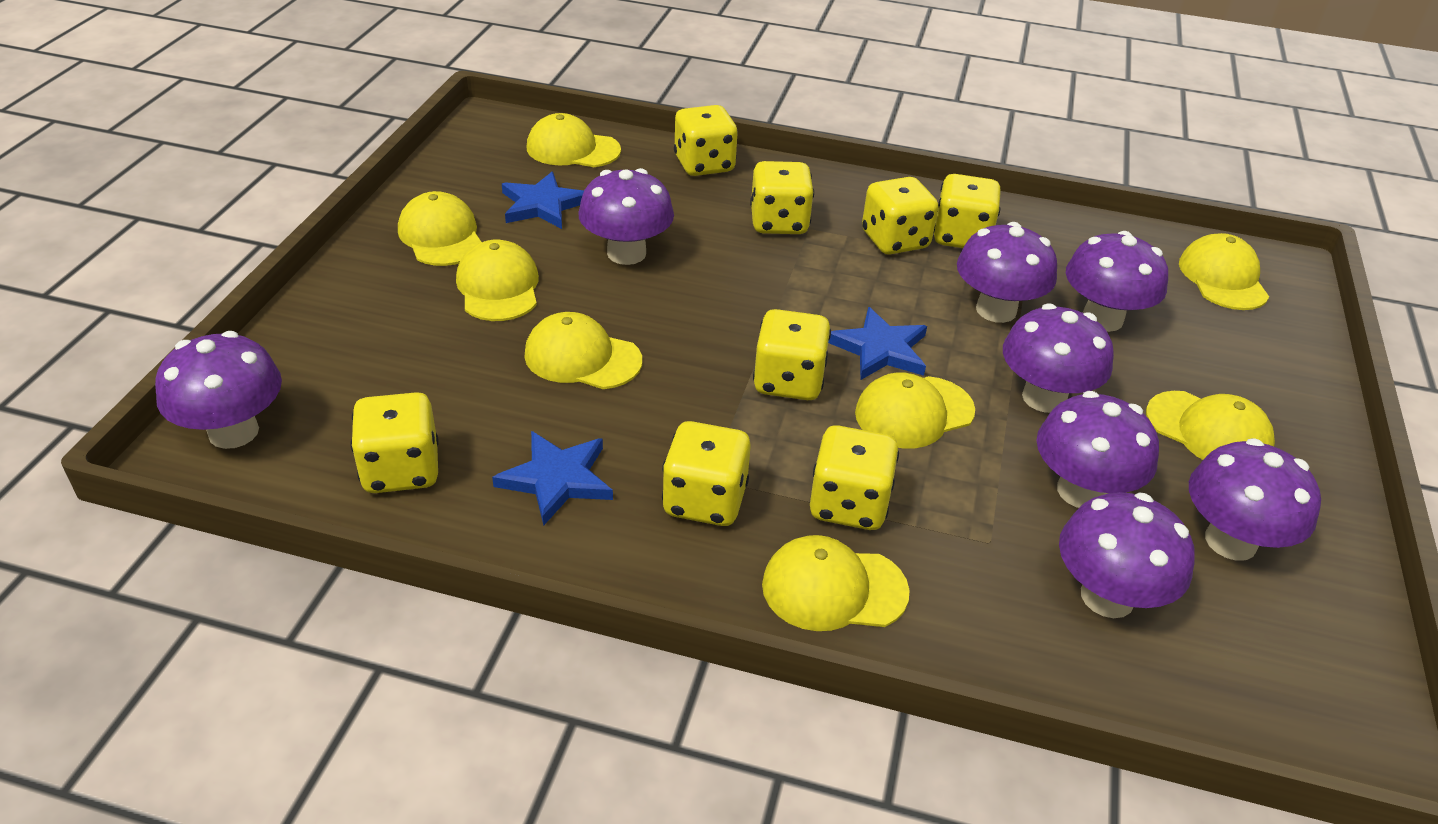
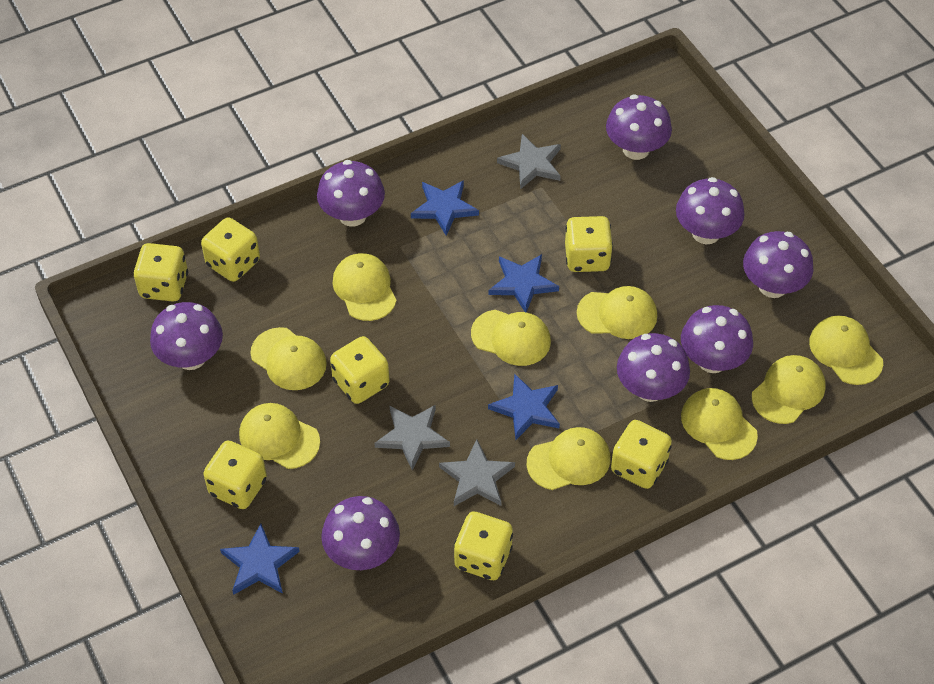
blue star: [492,431,613,526] [502,172,584,229] [828,307,927,380] = 3 -> [220,523,300,595] [411,180,479,236] [488,373,560,440] [489,254,559,313] = 4
grey star: none = 0 -> [374,405,450,471] [439,439,515,506] [497,134,561,189] = 3
yellow cap: [398,191,481,266] [456,240,539,321] [524,312,642,389] [527,113,621,167] [762,535,910,631] [855,372,975,448] [1146,391,1275,460] [1179,233,1269,310] = 8 -> [239,403,320,469] [250,327,327,390] [333,253,397,321] [471,310,551,366] [526,427,610,490] [577,286,657,339] [681,388,758,460] [752,355,826,424] [809,315,883,385] = 9
yellow dice: [350,392,439,493] [662,421,751,526] [674,105,738,176] [750,161,814,234] [753,309,831,400] [810,425,899,530] [862,177,939,255] [934,174,1001,248] = 8 -> [134,243,188,301] [201,217,260,282] [203,441,267,509] [330,336,390,404] [454,512,513,580] [565,216,613,272] [611,420,672,489] = 7

